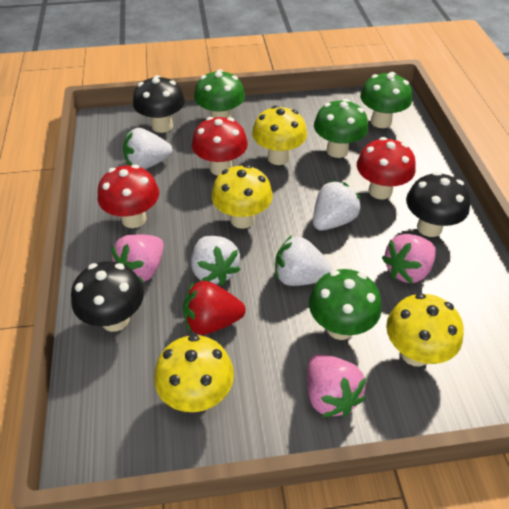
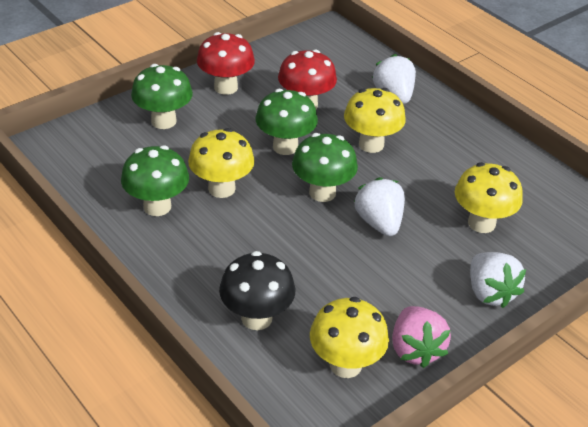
black mushroom: [71,261,144,332] [133,75,185,133] [406,172,470,237] = 3 -> [219,251,295,330] = 1
pink strawberry: [111,234,164,282] [307,354,366,417] [382,234,436,284] = 3 -> [392,306,451,368] = 1
red mushroom: [98,165,159,228] [192,117,248,176] [357,137,416,199] = 3 -> [197,32,255,95] [278,49,337,109] = 2
red strawberry: [183,281,246,335] = 1 -> none = 0
white strawberry: [123,128,172,169] [191,236,241,286] [275,235,333,286] [313,180,361,230] = 4 -> [354,177,405,236] [372,54,416,104] [470,252,526,308] = 3

